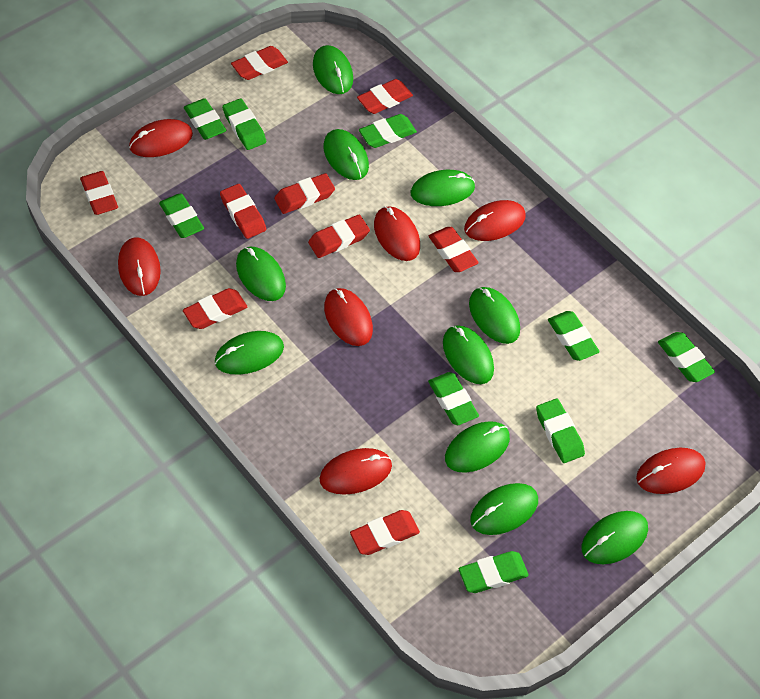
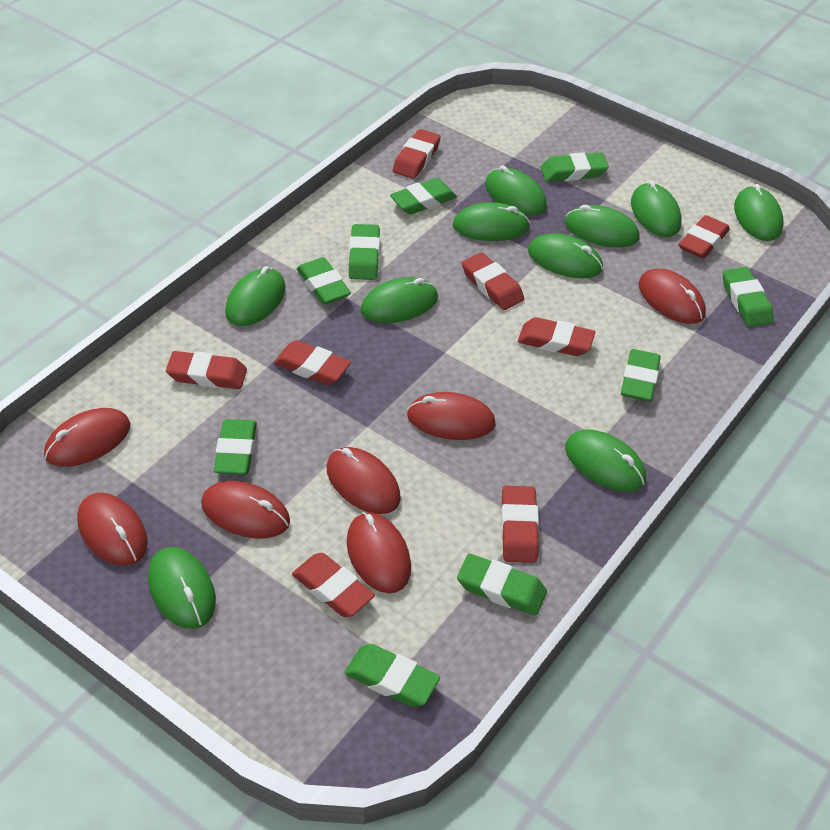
red eraser: [80,171,118,215] [183,288,247,329] [220,184,266,239] [231,46,288,80] [274,173,335,214] [308,215,370,258] [350,510,420,555] [357,79,413,114] [429,227,479,272] = 9 -> [166,351,247,389] [274,340,351,385] [292,553,375,617] [392,129,441,179] [462,253,524,310] [501,486,539,563] [518,317,595,356] [679,215,730,259] = 8

